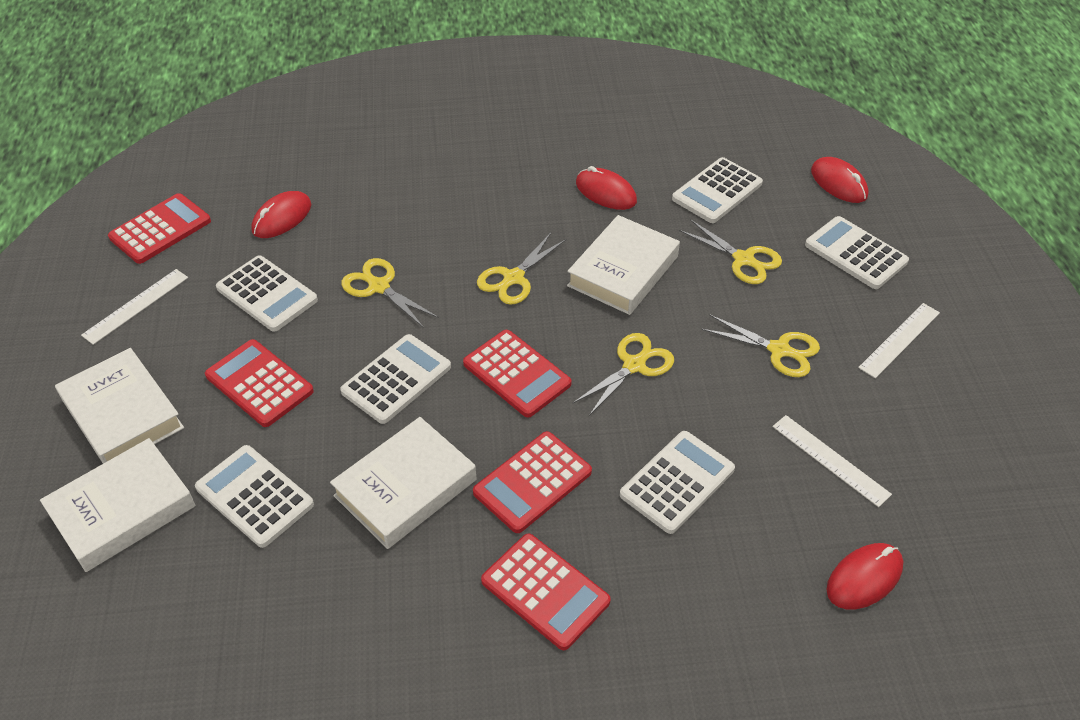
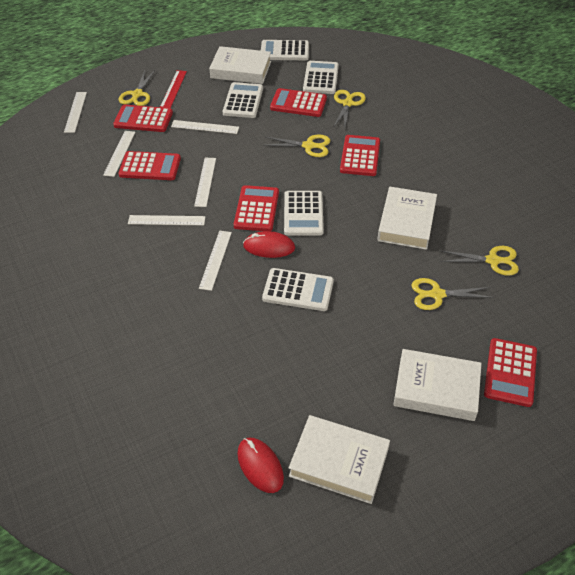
red calculator: [108,193,211,264] [205,339,314,427] [463,330,572,417] [473,431,592,533] [481,533,611,650] = 5 -> [113,104,173,132] [118,151,181,180] [234,185,279,231] [270,88,327,117] [340,135,380,176] [484,338,537,407] = 6
red mouse: [251,191,311,238] [576,166,637,210] [811,157,869,203] [826,543,903,609] = 4 -> [237,438,284,493] [243,231,295,258] = 2
red ruler: none = 0 -> [160,70,187,108] = 1
white calculator: [195,445,314,548] [216,255,318,332] [340,334,451,424] [620,431,735,534] [672,157,763,223] [805,216,909,289] = 6 -> [223,82,263,118] [261,40,309,60] [262,268,334,311] [284,191,324,235] [303,61,339,94] = 5
white ruler: [81,269,188,345] [772,415,892,507] [858,303,940,378] = 3 -> [64,92,87,133] [103,131,136,177] [128,215,205,225] [171,120,239,134] [194,158,216,207] [199,231,232,291] = 6

